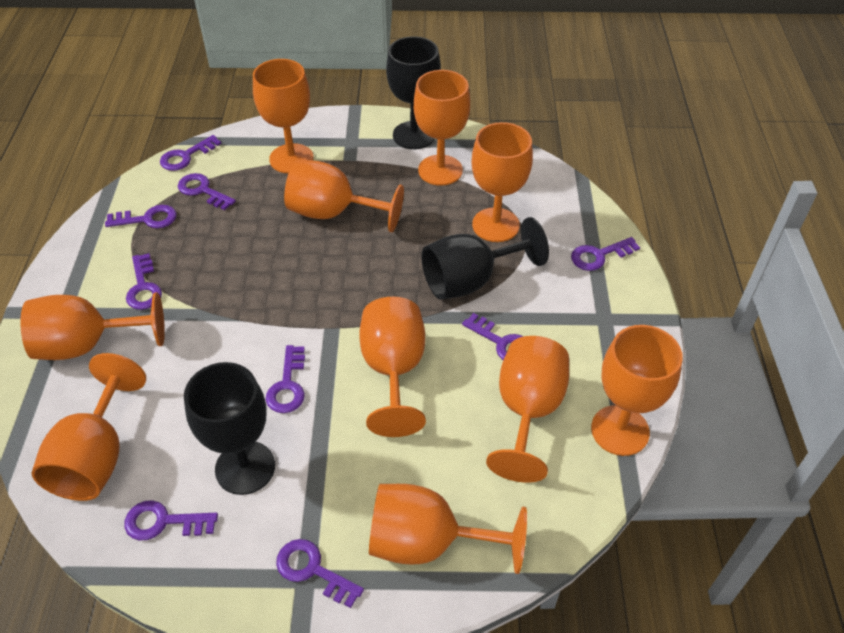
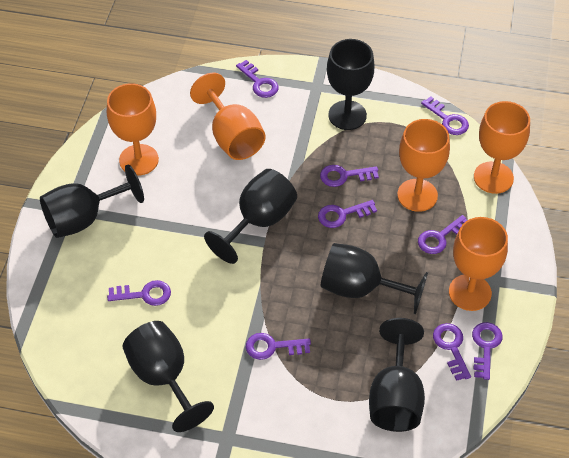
black goblet: [184,362,275,495] [386,36,441,149] [422,217,549,300] = 3 -> [40,164,144,238] [122,321,214,432] [204,169,297,264] [320,243,428,314] [327,39,375,130] [369,318,425,432] = 6
orange goblet: [20,292,165,360] [31,353,146,501] [253,59,314,173] [284,159,404,232] [359,297,426,437] [369,484,527,574] [413,70,470,186] [472,122,533,242] [486,336,569,483] [591,325,683,456] = 10 -> [107,83,159,176] [190,73,266,160] [397,119,450,212] [449,217,508,311] [474,101,530,194] = 5

